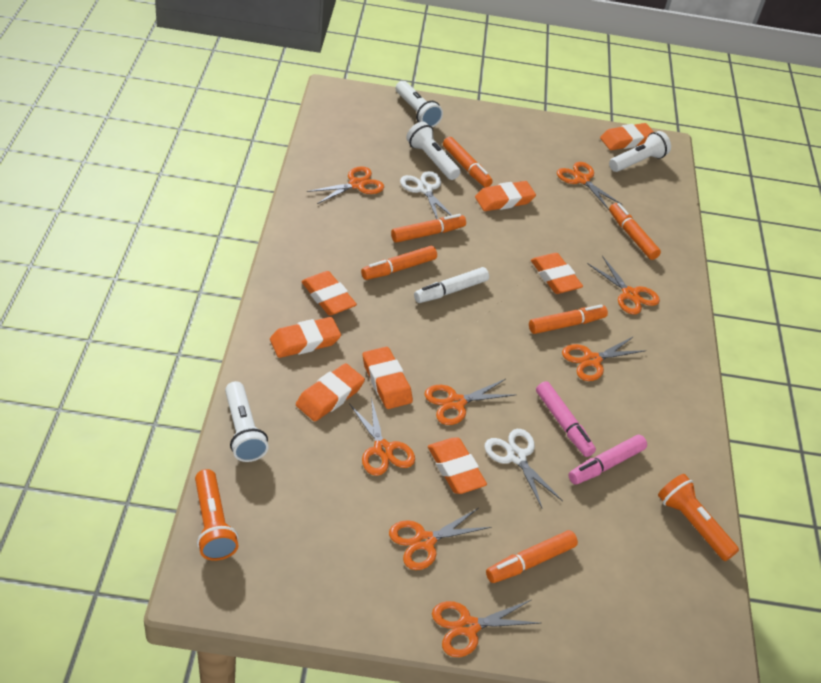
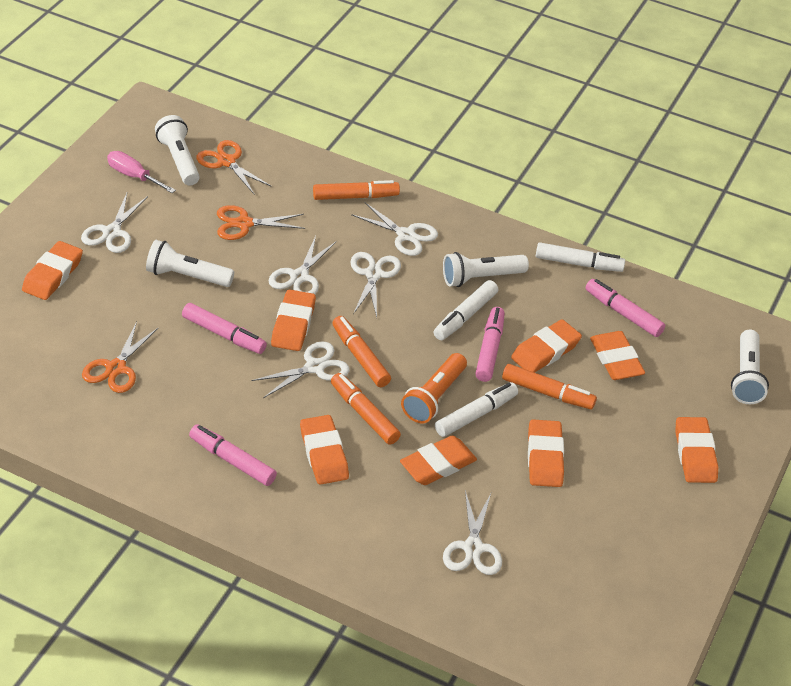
orange flashlight: [195,469,238,561] [658,474,739,561] = 2 -> [401,353,467,423] = 1
orange marker: [361,246,437,280] [391,214,466,243] [443,137,493,187] [486,530,578,583] [529,304,608,334] [609,203,661,260] = 6 -> [313,180,400,200] [331,373,401,445] [332,316,391,387] [502,364,597,409] = 4
orange scissors: [307,166,384,204] [349,397,415,476] [389,508,491,570] [425,379,517,425] [432,600,540,657] [557,162,623,210] [562,336,647,381] [587,256,660,314] = 8 -> [82,321,158,393] [196,140,272,194] [217,205,305,240] = 3
pink marker: [536,381,596,457] [568,435,647,485] = 2 -> [182,303,267,354] [189,424,277,486] [475,307,505,382] [586,279,665,337] = 4
pink screwdriver: none = 0 -> [107,151,176,193] = 1
white marker: [414,267,489,303] = 1 -> [434,280,498,340] [435,382,518,437] [536,242,625,272] = 3
white scissors: [400,171,452,220] [484,429,563,508] = 2 -> [81,193,148,253] [251,341,350,398] [268,236,337,294] [350,252,401,317] [351,203,438,256] [443,490,502,575] = 6

